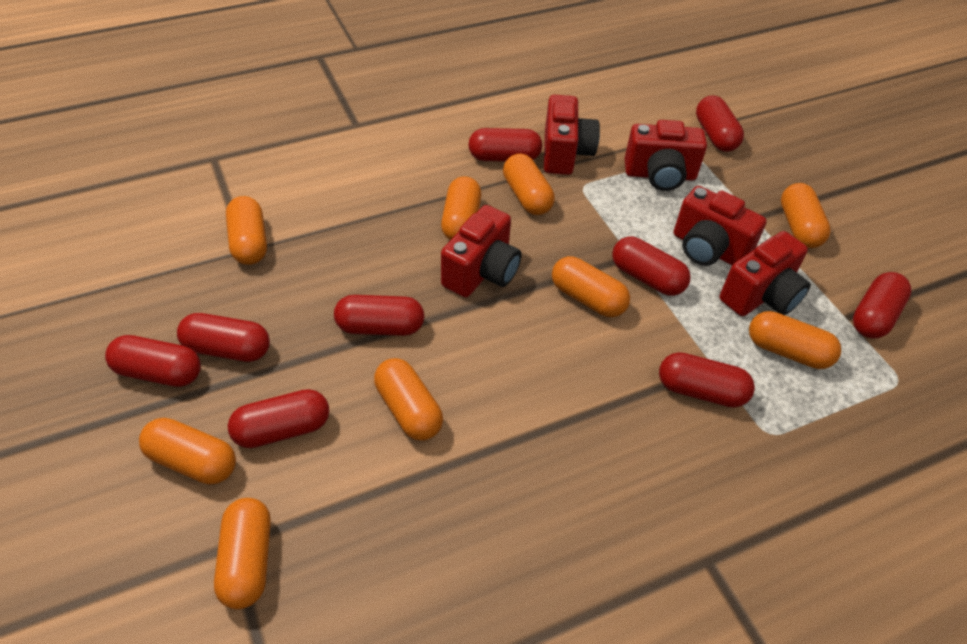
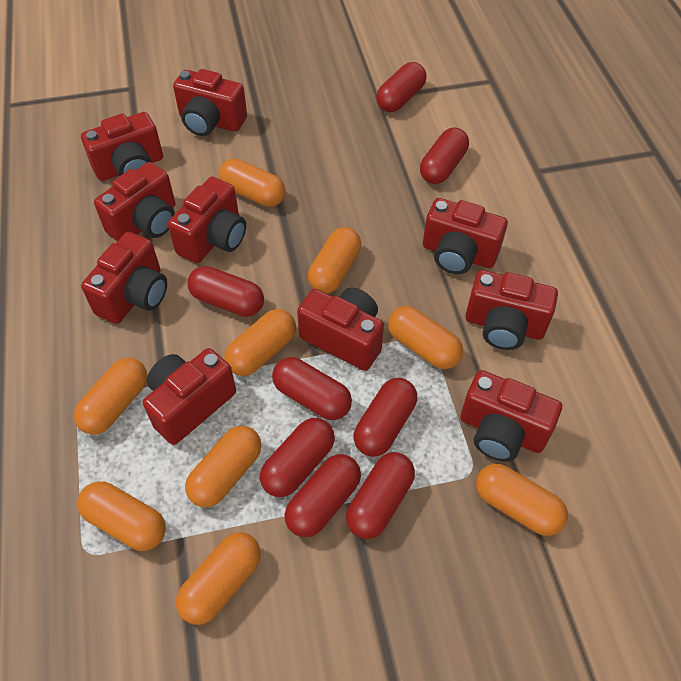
red camera: [441,205,522,297] [544,95,600,175] [625,120,707,191] [674,186,767,266] [720,231,811,316] = 5 -> [81,112,163,181] [81,232,167,324] [94,162,175,241] [143,348,236,445] [168,177,246,263] [173,69,247,136] [297,287,384,371] [423,198,508,274] [460,370,562,462] [465,270,558,350] = 10
red capsule: [105,335,201,387] [177,313,270,362] [228,389,329,448] [334,295,424,336] [468,128,542,162] [612,237,691,296] [659,352,755,408] [696,95,744,152] [853,272,911,339] = 9 -> [187,266,264,317] [260,418,335,497] [272,357,352,420] [285,454,361,537] [346,452,415,539] [353,378,417,457] [376,62,427,112] [420,127,469,184] = 8

